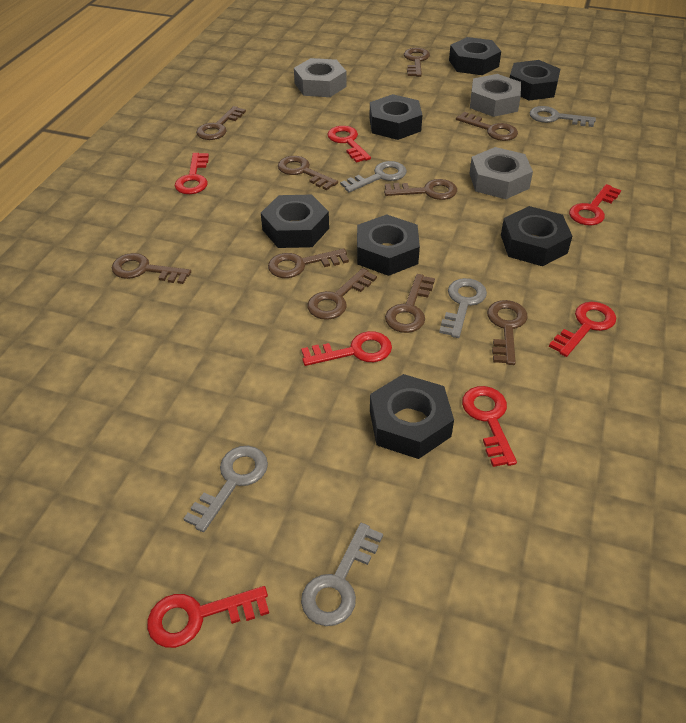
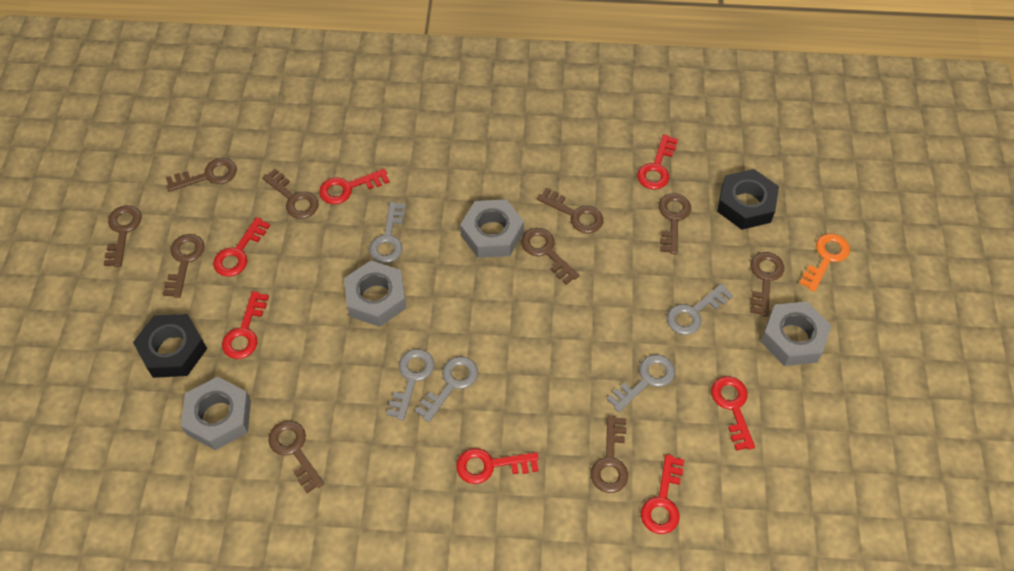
black nut: [261,195,329,248] [357,214,420,276] [369,94,422,140] [370,374,454,459] [449,37,501,75] [501,206,572,266] [510,60,560,100] = 7 -> [133,314,207,378] [717,169,779,230] = 2
grey nut: [294,58,347,97] [469,147,533,199] [470,74,521,117] = 3 -> [181,376,251,450] [344,260,407,327] [460,199,524,258] [761,302,831,366] = 4
orange key: none = 0 -> [799,234,850,292] = 1

